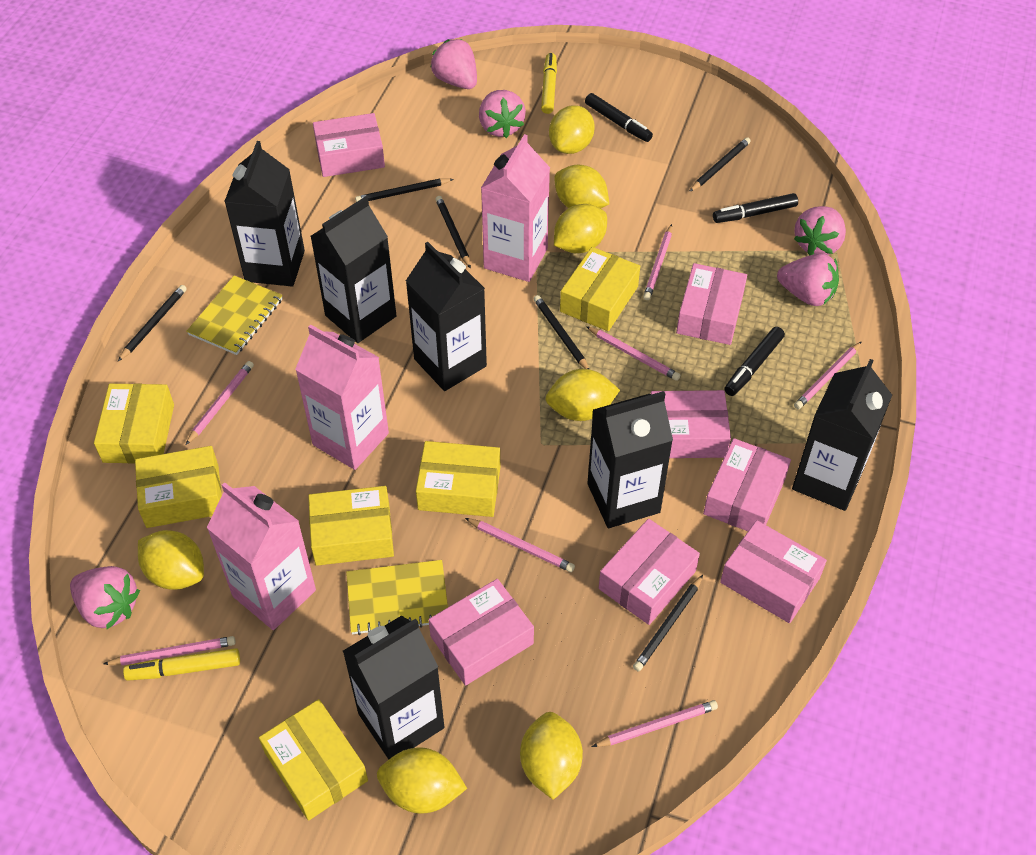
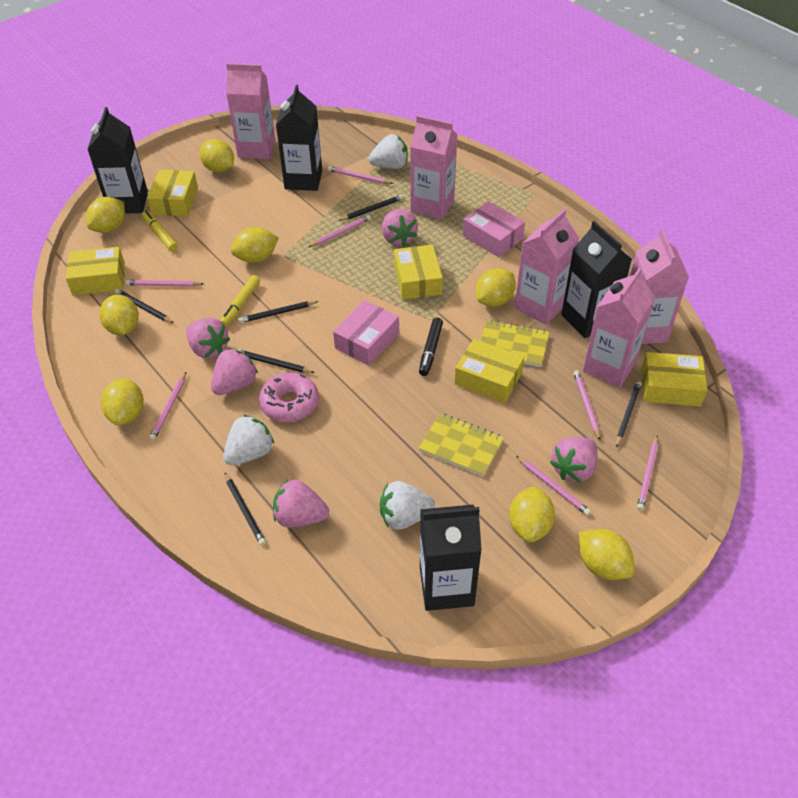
black carton: [224,141,305,287] [310,196,396,343] [343,615,444,759] [406,242,487,391] [587,391,673,528] [792,359,892,511] = 6 -> [87,107,148,214] [276,85,322,191] [420,505,482,611] [561,221,632,338] = 4
black marker: [585,93,653,142] [713,193,798,223] [724,327,785,396] = 3 -> [419,318,443,376] = 1
pink box: [313,113,385,177] [429,579,534,686] [599,519,700,625] [651,390,731,458] [676,263,747,345] [703,438,791,531] [720,520,827,623] = 7 -> [333,300,399,365] [463,201,525,257] = 2
pink carton: [207,482,316,630] [295,324,389,470] [481,134,550,282] = 3 -> [226,63,275,159] [410,115,458,220] [514,209,579,325] [583,268,655,387] [630,229,689,344] = 5
pink donut: none = 0 -> [259,372,319,422] = 1
white strawberry: none = 0 -> [223,415,274,465] [369,134,408,169] [380,481,435,530] = 3
yellow box: [94,383,174,464] [135,446,222,528] [259,699,368,821] [308,486,394,566] [416,441,500,517] [560,247,640,331] = 6 -> [66,247,125,296] [147,170,198,217] [394,245,443,300] [455,339,524,403] [641,352,707,406] = 5
yellow lemon: [138,530,204,590] [377,747,467,814] [520,712,583,800] [545,369,620,421] [549,105,595,154] [554,165,609,209] [554,204,607,253] = 7 -> [86,197,125,233] [99,295,139,335] [101,378,144,426] [200,139,234,173] [231,227,279,263] [476,268,516,307] [509,486,555,543] [579,529,634,580] = 8

